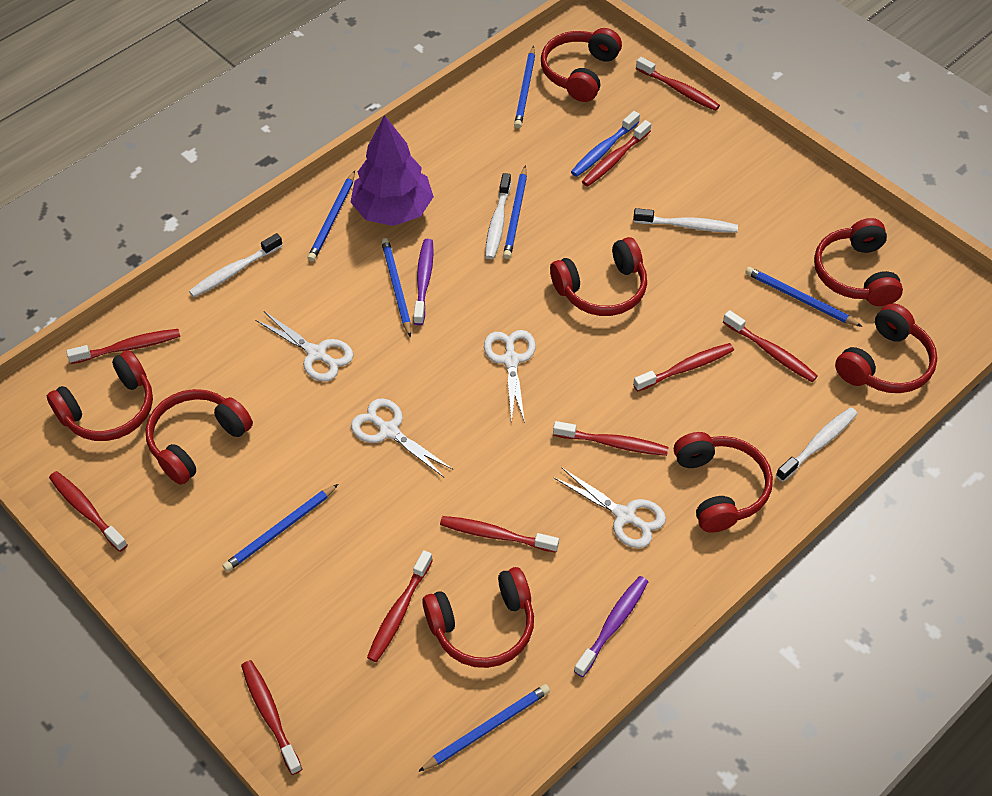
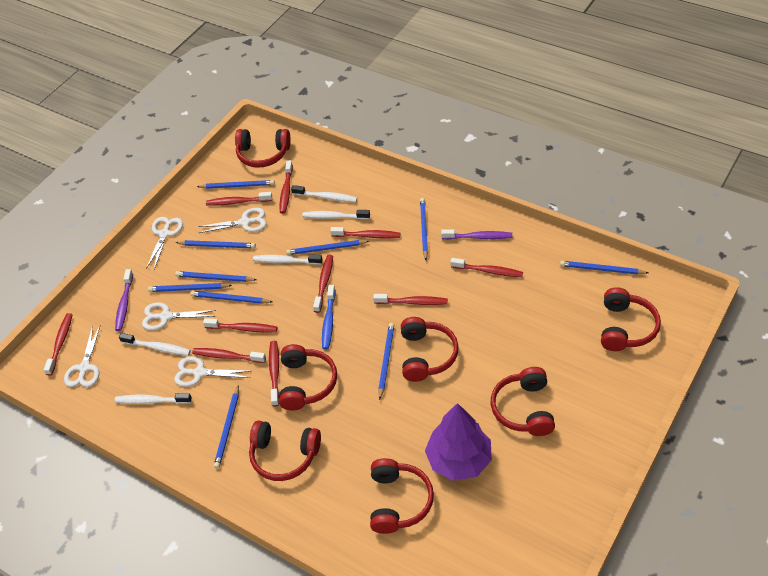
blue pencil: [223,484,338,572] [307,171,355,262] [381,238,411,337] [418,684,550,772] [503,165,527,259] [514,46,535,128] [745,267,862,327] = 7 -> [148,283,232,292] [175,240,256,248] [175,271,256,282] [190,291,273,304] [197,180,275,189] [214,385,239,469] [286,240,369,255] [378,323,394,400] [420,198,428,260] [560,261,649,275] = 10
red headphones: [47,350,153,441] [146,389,253,485] [422,567,534,668] [541,28,622,102] [550,237,647,316] [674,432,773,533] [814,218,903,306] [835,303,937,393] = 8 -> [235,129,291,168] [249,420,321,481] [279,344,337,411] [370,458,434,534] [401,317,459,382] [491,367,555,436] [601,287,661,351] = 7
white scissors: [255,311,353,382] [351,398,453,477] [484,330,536,423] [553,467,666,548] = 4 -> [64,325,101,387] [142,302,216,330] [146,217,183,269] [174,356,250,387] [198,208,267,233] = 5
white toothbrush: [189,233,283,297] [485,173,511,259] [633,208,738,233] [776,407,857,482] = 4 -> [115,393,192,404] [119,333,191,356] [253,254,323,265] [291,185,357,202] [302,210,370,220] = 5

